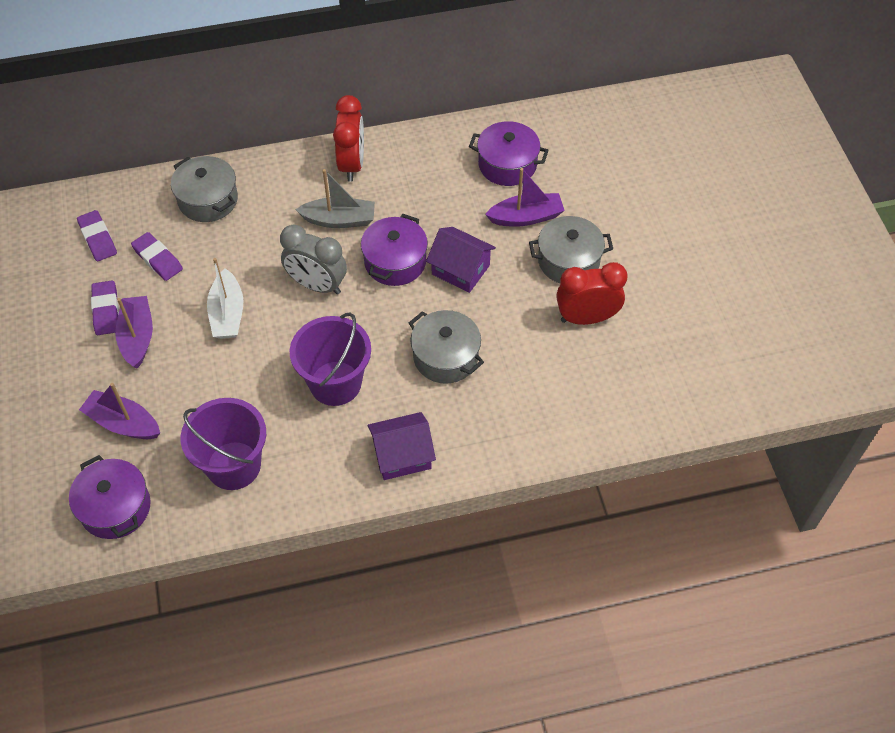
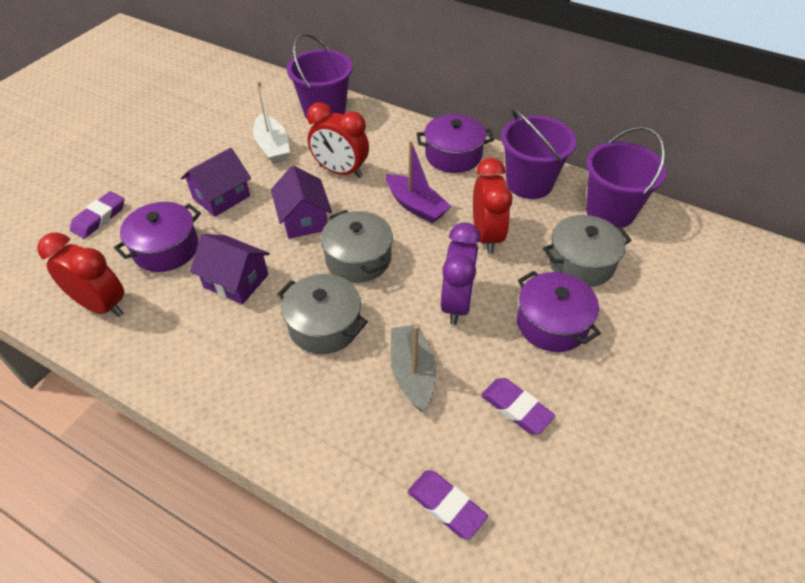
grey clock: [280,224,347,295] = 1 -> none = 0
purple boat: [79,383,160,439] [115,296,153,369] [485,168,565,227] = 3 -> [386,140,451,223] = 1
purple bucket: [181,398,266,490] [290,312,371,406] = 2 -> [287,33,353,119] [501,108,577,199] [586,127,666,228] = 3
purple clock: none = 0 -> [441,223,481,325] = 1
purple house: [368,412,436,480] [426,227,496,293] = 2 -> [181,148,251,217] [190,234,270,304] [271,165,332,239] = 3
red clock: [333,95,364,182] [556,262,628,325] = 2 -> [37,232,124,317] [307,102,369,178] [473,158,513,254] = 3

